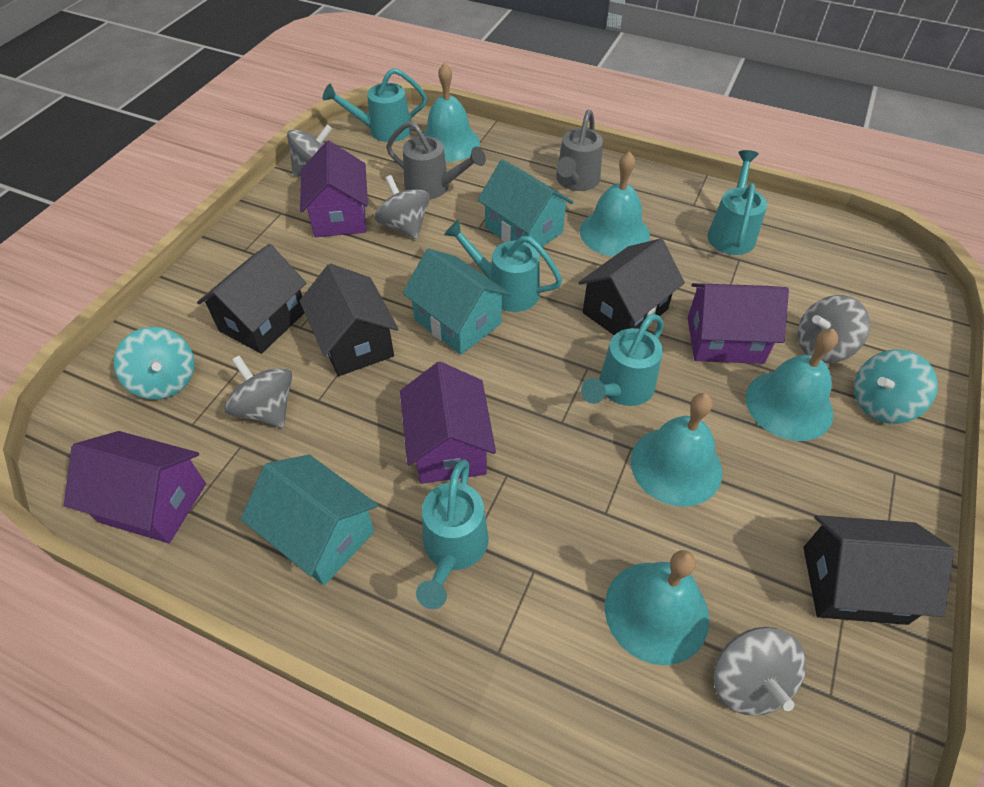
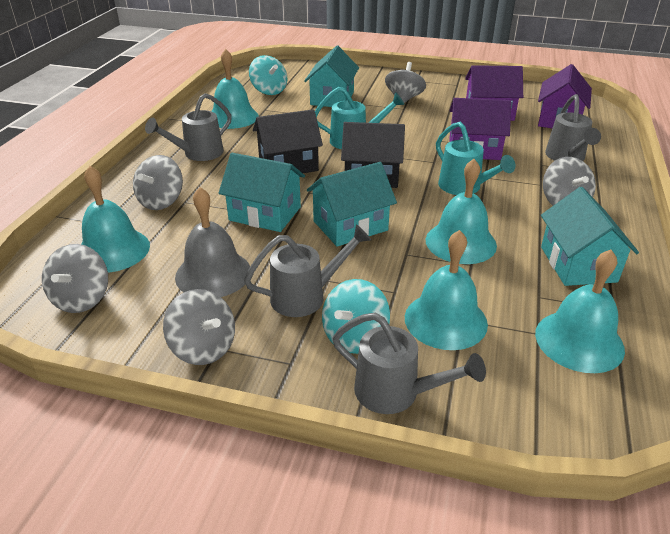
black house: [197,244,307,354] [300,264,398,376] [578,238,685,335] [803,515,954,625] = 4 -> [253,109,323,173] [341,122,405,188] = 2
grey bell: none = 0 -> [175,187,250,297] = 1
grey watering can: [386,121,486,199] [556,110,603,191] = 2 -> [145,93,232,161] [244,224,371,317] [332,313,486,414] [545,94,601,161] = 4
purple house: [64,431,206,543] [300,141,368,237] [400,362,496,484] [688,283,789,364] = 4 -> [449,98,511,160] [465,65,523,121] [538,64,592,128] = 3
turquoise house: [241,455,378,585] [402,249,510,355] [478,159,573,247] = 3 -> [219,153,305,232] [304,46,359,107] [307,162,397,247] [541,187,639,286] = 4
turquoise watering can: [322,68,427,142] [416,459,489,609] [444,219,562,312] [581,314,664,406] [707,150,767,255] = 5 -> [315,87,405,149] [436,122,515,195] = 2

